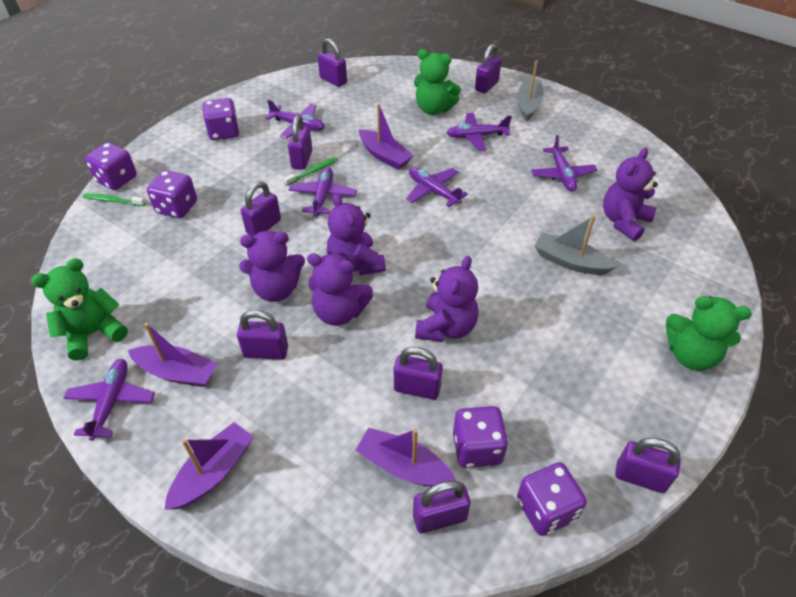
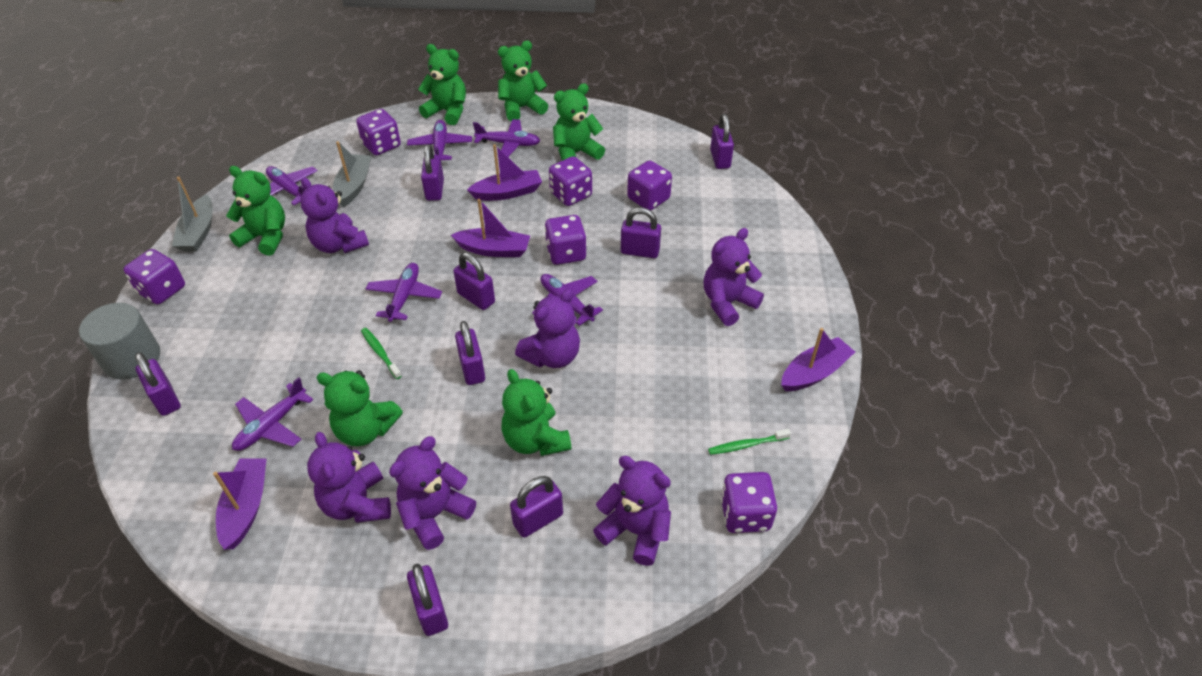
green teddy bear: [31,258,128,361] [414,49,461,115] [666,296,752,371] = 3 -> [226,166,285,256] [316,370,403,446] [418,44,466,125] [498,40,548,122] [502,369,572,456] [553,83,605,161] = 6
grey cylinder: none = 0 -> [79,303,160,380] = 1
purple dice: [85,142,137,190] [147,170,197,218] [203,98,239,140] [453,406,508,468] [517,462,587,536] = 5 -> [124,249,185,304] [356,109,401,155] [545,215,587,265] [549,156,592,206] [627,160,672,210] [721,472,777,533] = 6
purple teddy bear: [239,231,305,302] [307,253,373,326] [327,194,386,275] [415,256,479,342] [603,148,658,241] = 5 -> [300,177,369,253] [307,432,391,523] [389,436,476,550] [515,289,580,368] [593,456,671,566] [704,228,764,326] = 6

